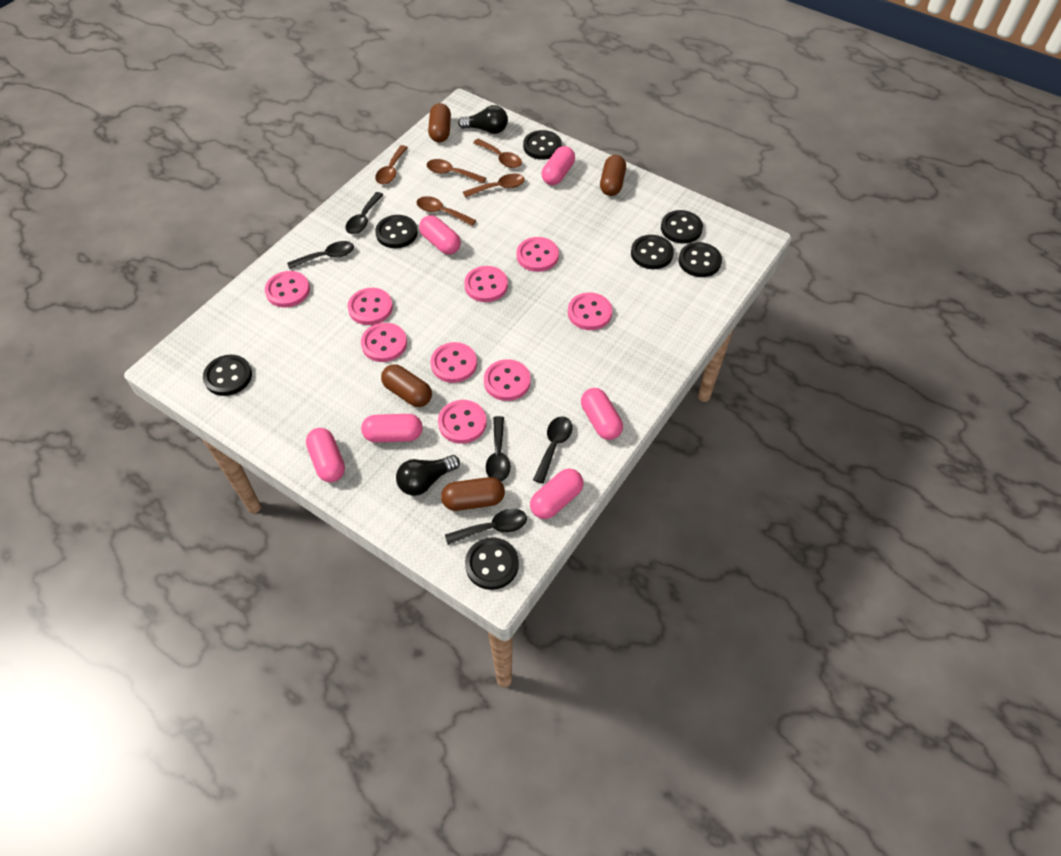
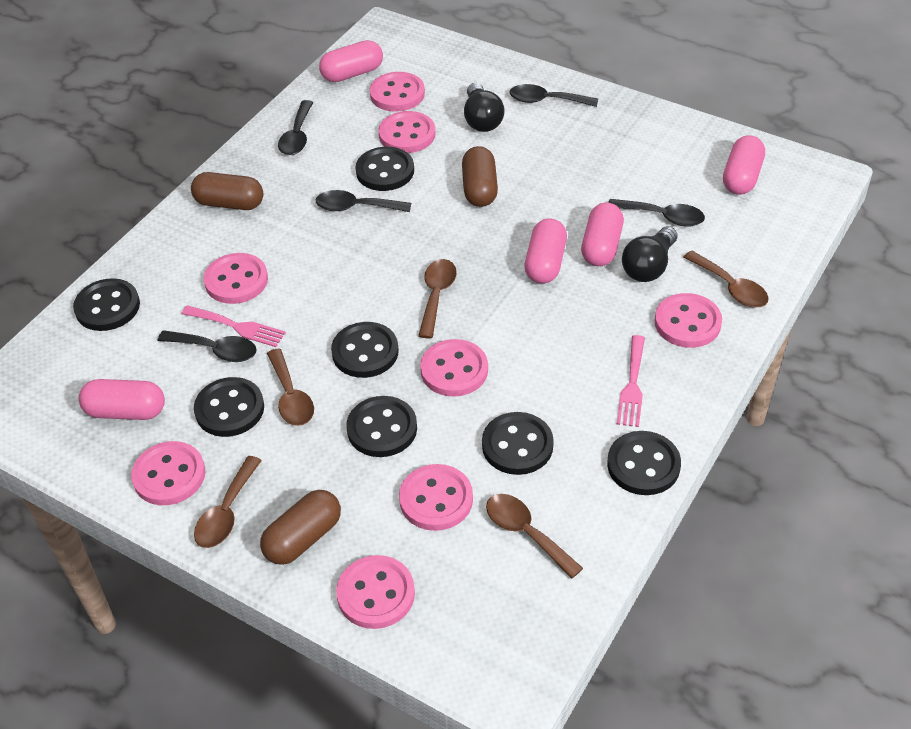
brown capsule: [381,364,432,407] [428,103,451,142] [441,477,505,511] [600,155,626,196] = 4 -> [191,172,263,210] [260,490,341,565] [462,146,498,207] = 3
pink button: [265,271,310,307] [348,288,393,325] [361,323,407,362] [431,342,477,383] [438,400,487,444] [464,266,508,302] [484,359,531,401] [517,237,559,272] [568,293,612,330] = 9 -> [131,441,205,505] [204,253,268,304] [336,555,415,629] [370,72,425,112] [378,111,435,153] [399,464,473,531] [420,339,488,397] [655,293,722,348] = 8
pink capsule: [306,428,345,482] [361,414,423,442] [419,215,461,255] [530,469,583,519] [542,146,575,185] [581,388,623,440] = 6 -> [79,379,165,420] [319,40,383,82] [525,218,567,283] [581,202,624,266] [723,135,765,195] = 5
pink fork: none = 0 -> [182,306,286,347] [617,335,645,427] = 2

